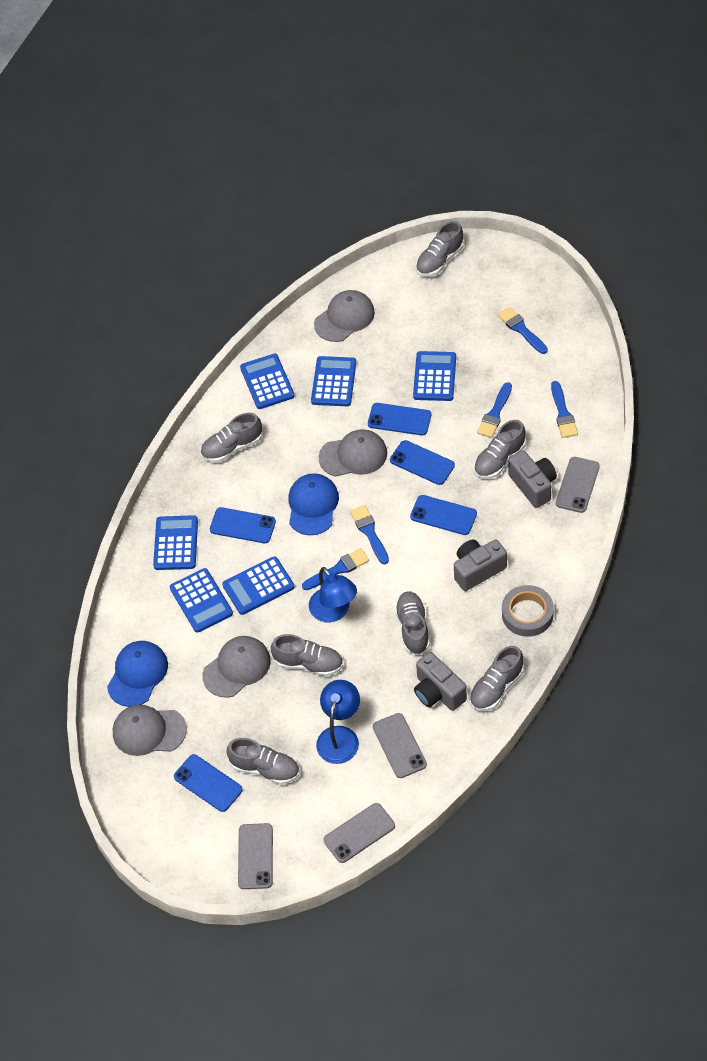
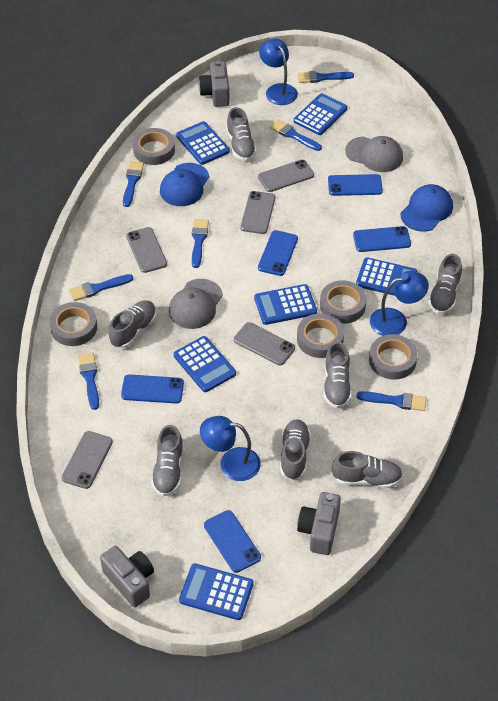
blue brush: [302,548,369,590] [350,505,389,564] [477,382,512,438] [498,307,548,354] [551,381,578,438] = 5 -> [69,274,133,301] [78,352,99,410] [123,161,144,207] [192,219,209,268] [270,120,322,151] [297,71,354,83] [357,391,427,411] = 7
blue lamp: [309,567,357,622] [316,680,360,764] = 2 -> [200,416,261,481] [259,38,298,105] [370,271,429,336] = 3
grey cap: [113,705,187,756] [202,636,271,698] [314,290,375,342] [319,429,387,477] = 4 -> [169,279,223,329] [345,136,403,172] = 2
grey phone: [238,823,273,889] [324,803,395,863] [373,713,427,778] [556,457,600,513] = 4 -> [62,431,113,489] [126,227,167,273] [234,322,295,365] [241,191,275,234] [258,160,314,192] = 5
grey tape: [502,585,554,637] = 1 -> [49,302,97,346] [133,128,175,165] [297,313,344,358] [320,280,366,324] [369,334,418,380] = 5

